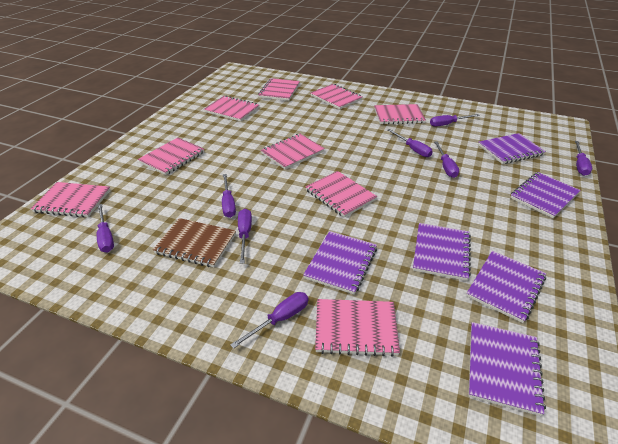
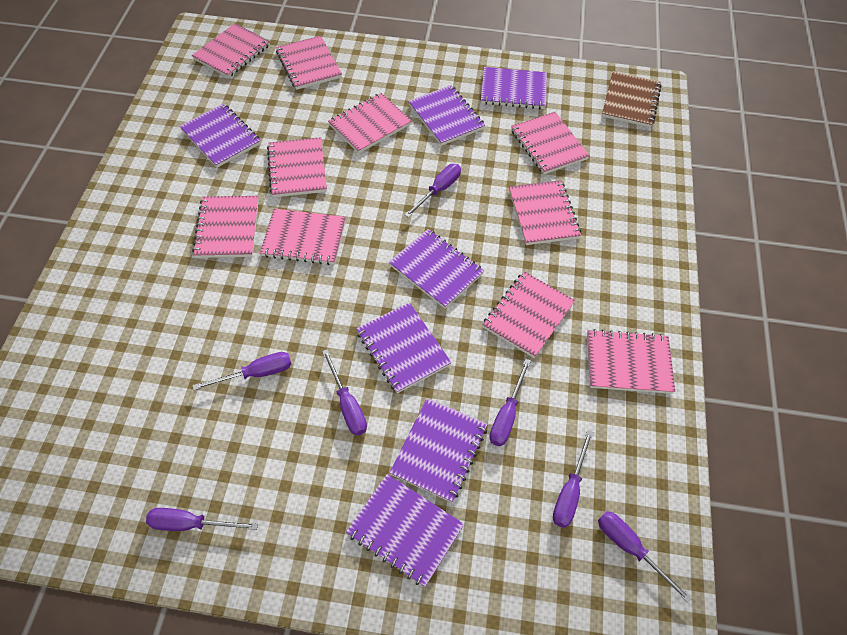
pink notebook: [31,182,110,217] [138,137,204,175] [204,96,259,122] [258,78,300,101] [261,134,325,169] [305,171,377,218] [311,84,362,109] [315,299,400,357] [374,104,426,125] = 9 -> [192,23,270,78] [192,196,259,258] [260,208,346,265] [267,137,327,198] [276,36,342,90] [328,93,412,153] [483,272,575,358] [509,180,581,245] [511,112,590,174] [587,329,675,394] = 10
purple notebook: [303,231,377,295] [413,223,471,281] [466,251,546,323] [469,322,546,416] [478,133,546,164] [510,172,581,218] = 6 -> [179,103,261,168] [346,474,464,587] [356,302,452,394] [389,229,484,309] [389,398,488,503] [408,85,485,146] [481,67,547,109] = 7
purple screwdriver: [97,204,114,253] [222,174,236,218] [230,292,308,349] [238,209,252,264] [387,129,433,157] [430,114,480,127] [434,141,459,178] [575,141,592,176] = 8 -> [146,508,258,531] [192,352,291,390] [322,350,367,436] [405,164,461,218] [489,359,531,446] [553,430,593,528] [598,511,692,603] = 7

